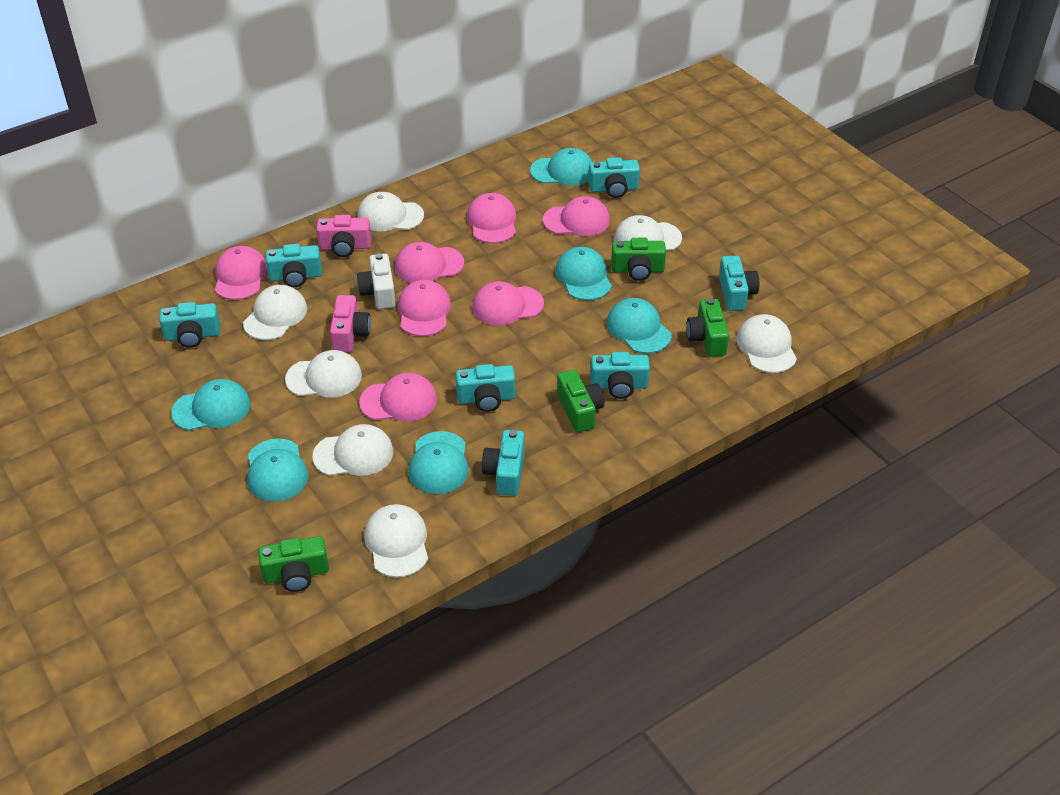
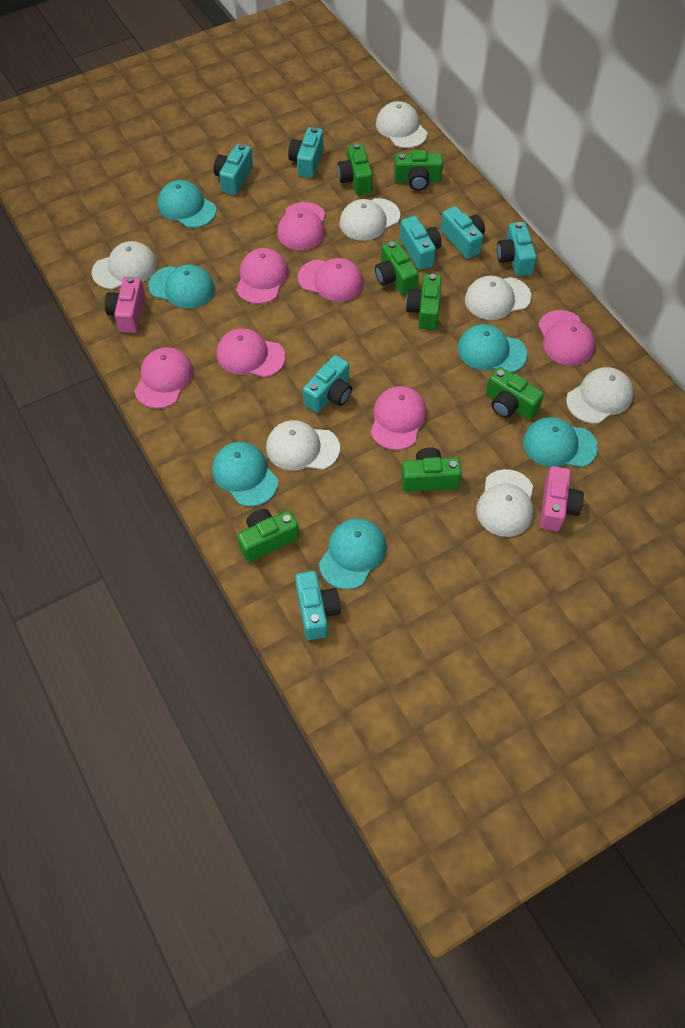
green camera: [258,536,329,592] [557,370,604,432] [611,238,666,281] [686,298,729,357] = 4 -> [237,509,299,562] [338,143,372,195] [375,240,419,295] [394,150,443,191] [401,448,462,492] [406,274,442,330] [486,367,544,420] = 7
white camera: [357,253,396,309] = 1 -> none = 0

